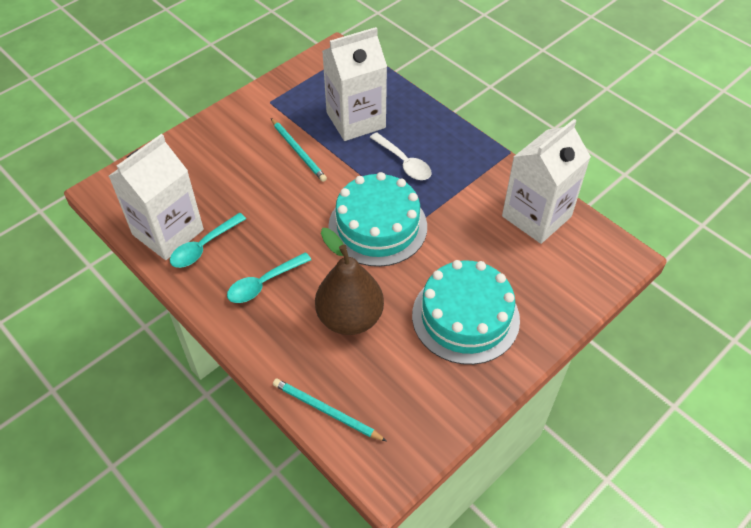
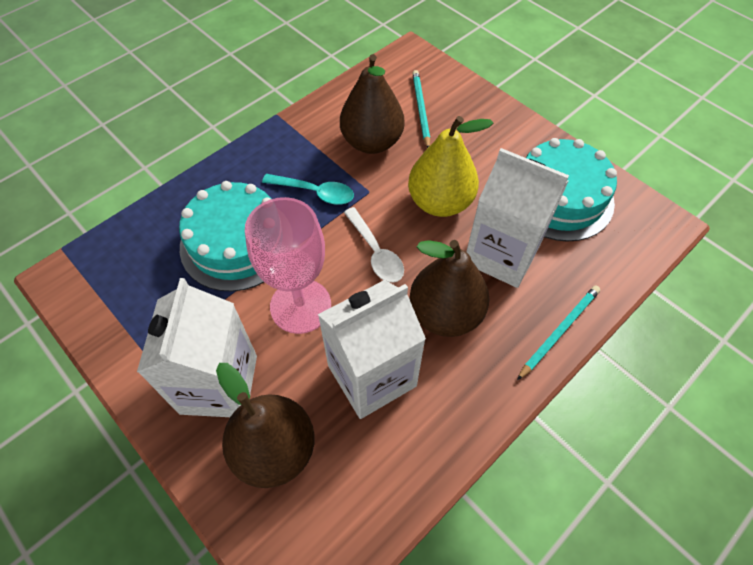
brown pear: [315,228,384,335] = 1 -> [216,363,315,488] [340,54,404,154] [409,240,490,337] = 3
pink goblet: none = 0 -> [245,197,331,334] = 1
turquoise spoon: [170,213,246,268] [227,252,311,303] = 2 -> [262,174,354,205] = 1
yellow pear: none = 0 -> [408,116,493,217] = 1

